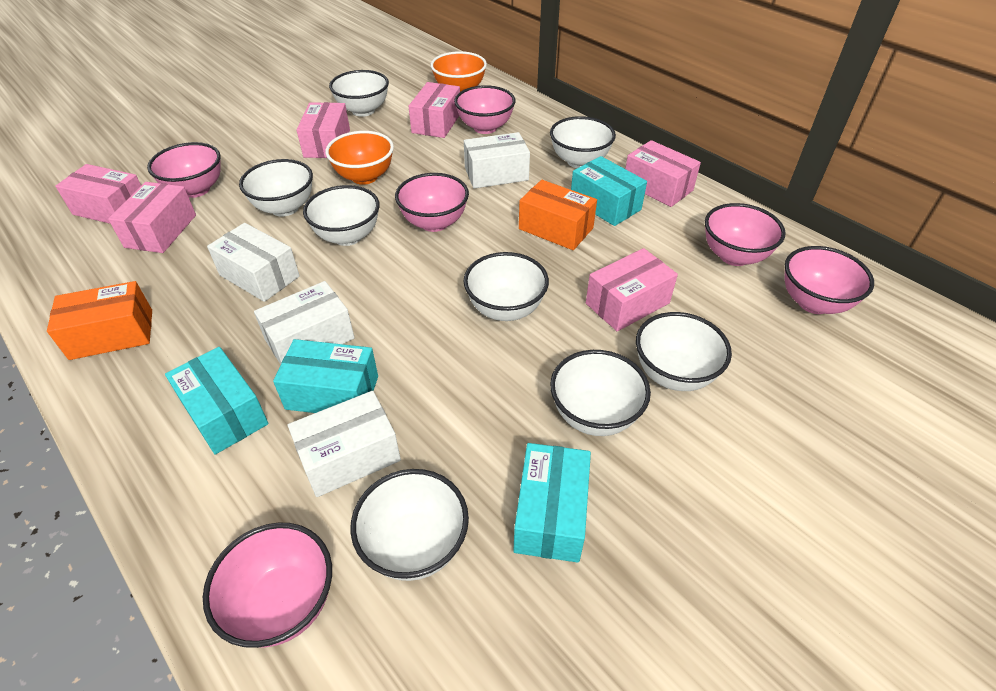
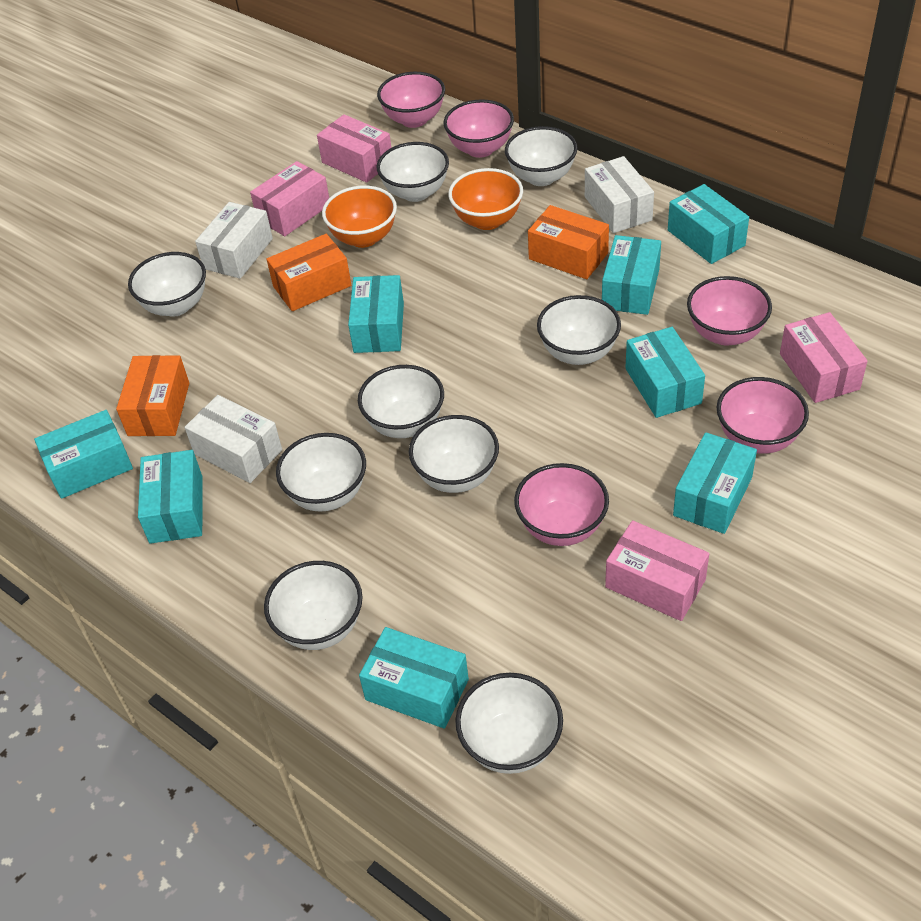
orange box: [47,281,152,360] [519,180,597,250] = 2 -> [116,355,189,436] [267,234,351,311] [528,205,609,279] = 3
pink bowl: [147,142,221,198] [203,523,332,648] [395,173,469,232] [454,85,515,134] [705,203,786,266] [785,246,874,314] = 6 -> [377,72,445,128] [443,99,514,158] [514,463,609,546] [687,276,772,346] [716,377,809,454] = 5
pink box: [55,164,141,224] [108,182,196,253] [297,102,350,158] [409,82,460,138] [586,248,678,331] [625,140,701,207] = 6 -> [250,161,329,236] [317,114,391,183] [605,520,709,621] [780,312,867,403] = 4
turquoise box: [165,347,269,455] [273,339,378,413] [513,443,591,563] [571,156,647,226] = 4 -> [34,410,133,499] [138,450,203,544] [348,275,404,353] [359,627,469,729] [602,235,661,315] [625,327,705,418] [668,184,749,264] [673,432,757,534] = 8
white bowl: [239,159,313,217] [303,185,380,246] [329,70,389,117] [350,469,469,581] [464,252,549,321] [550,116,616,168] [550,350,651,436] [636,312,732,391] = 8 -> [128,252,206,317] [264,561,363,650] [276,433,366,512] [358,365,444,438] [377,142,449,202] [409,415,499,493] [455,673,563,774] [505,126,578,186] [537,295,621,365] = 9
white box: [207,223,300,302] [254,281,355,364] [288,391,401,497] [464,132,530,189] = 4 -> [185,395,282,483] [195,202,273,279] [585,156,654,233] = 3

